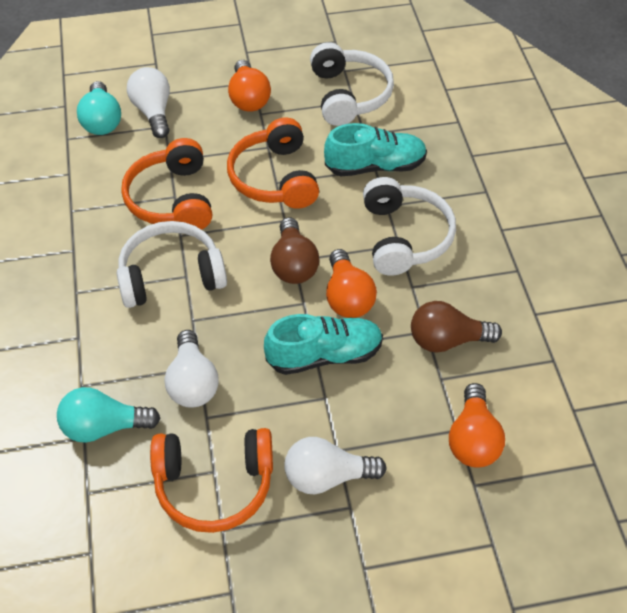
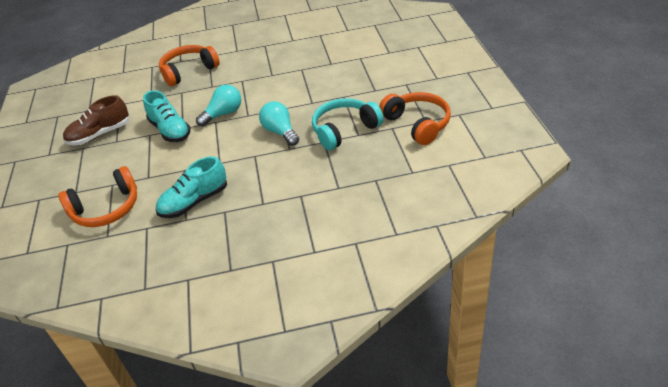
brown light bulb: [270,217,319,284] [411,301,502,353] = 2 -> none = 0
brown shoe: none = 0 -> [63,95,129,145] = 1
orange light bulb: [228,60,271,112] [326,249,377,318] [449,383,505,467] = 3 -> none = 0
turquoise headphones: none = 0 -> [312,98,384,151] = 1
white headphones: [117,221,227,308] [310,42,394,126] [363,177,456,276] = 3 -> none = 0
white light bulb: [127,67,170,138] [164,330,219,408] [284,437,387,494] = 3 -> none = 0

